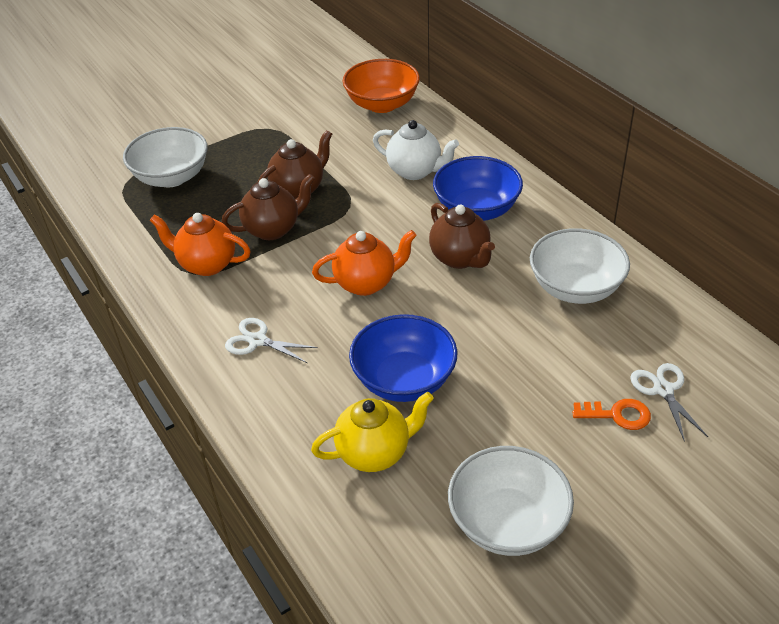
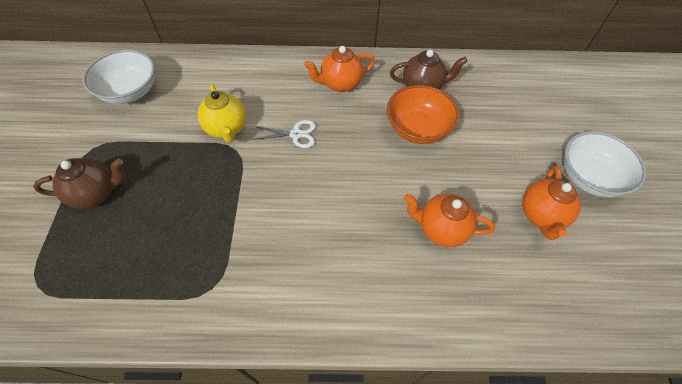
blue bowl: [349,314,457,402] [433,156,523,221] = 2 -> none = 0
brown teapot: [222,174,315,240] [258,130,332,199] [429,203,495,269] = 3 -> [33,158,125,209] [390,50,468,90] = 2
orange key: [572,399,651,430] = 1 -> none = 0
orange teapot: [149,213,250,276] [312,230,417,296] = 2 -> [304,46,375,92] [404,194,495,247] [522,166,581,240] = 3
white bowl: [123,127,208,187] [448,446,574,556] [530,228,630,304] = 3 -> [83,50,155,104] [564,131,646,197] = 2
white scissors: [225,318,318,363] [630,363,708,442] = 2 -> [252,120,316,148] = 1
white teapot: [373,120,459,180] = 1 -> none = 0

